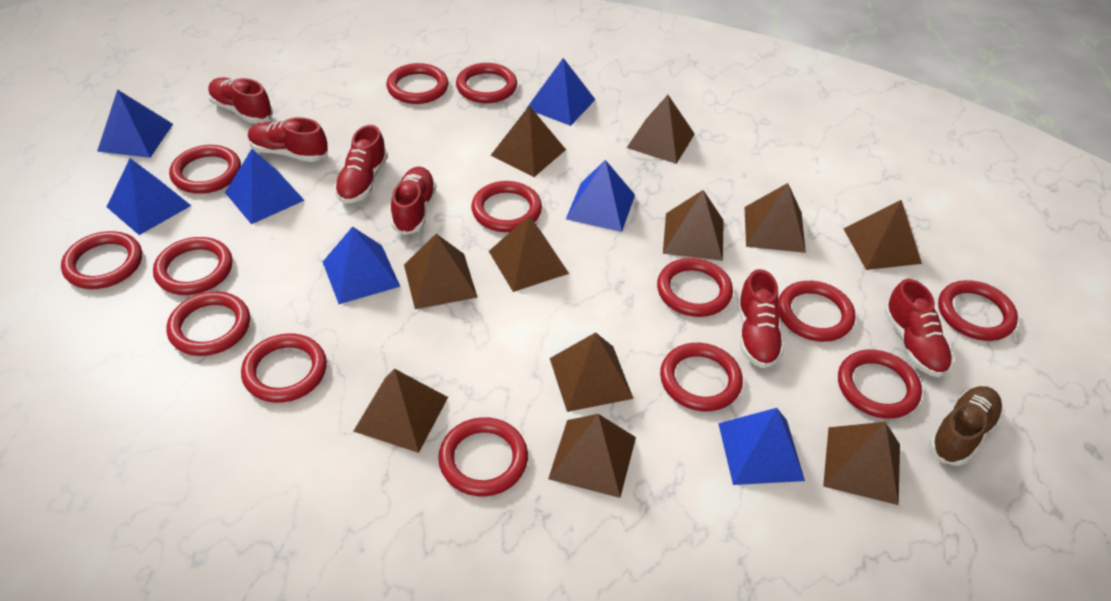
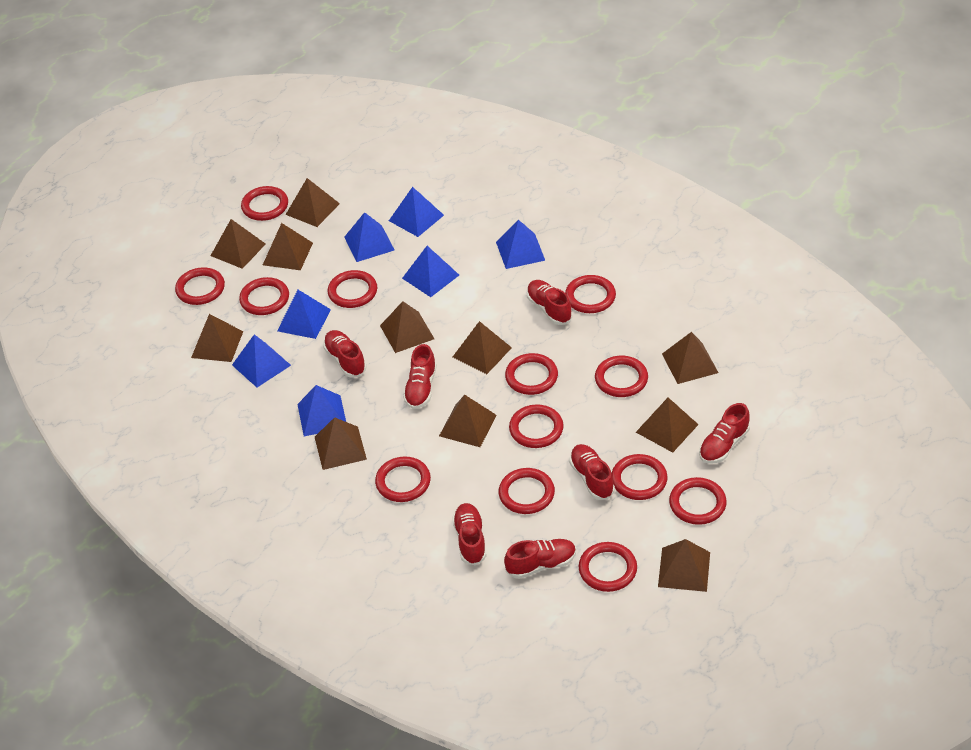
brown shoe: [929,386,1003,466] = 1 -> none = 0
red ring: [61,231,142,289] [153,237,232,295] [167,292,250,356] [169,145,241,194] [241,334,327,403] [386,63,448,104] [438,417,528,496] [456,63,517,103] [471,181,542,232] [657,258,733,317] [660,343,743,411] [778,281,855,342] [838,350,922,419] [938,280,1018,341] = 14 -> [175,267,225,305] [239,277,289,315] [241,186,288,221] [328,270,377,308] [375,457,431,502] [499,468,555,514] [505,353,558,395] [509,404,564,448] [565,275,616,313] [578,542,637,592] [595,356,648,397] [612,454,668,500] [669,477,727,525] = 13
red shoe: [208,77,273,123] [248,117,328,162] [334,125,388,203] [391,167,436,235] [737,269,784,368] [884,279,953,377] = 6 -> [323,330,367,378] [403,344,437,409] [452,503,487,566] [504,539,576,579] [527,280,572,325] [569,444,615,500] [699,403,750,464] = 7

